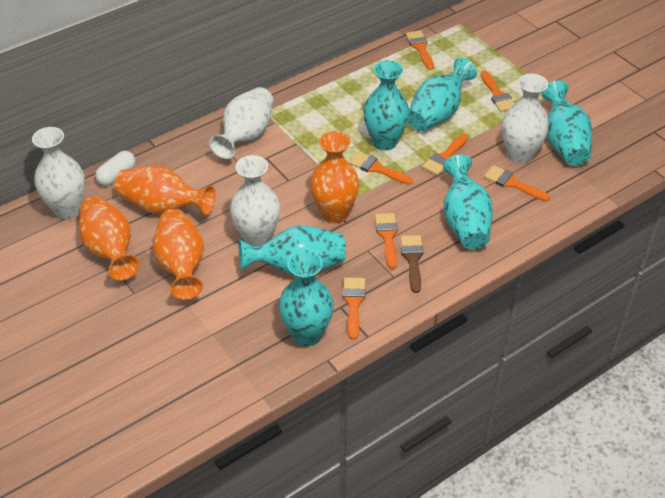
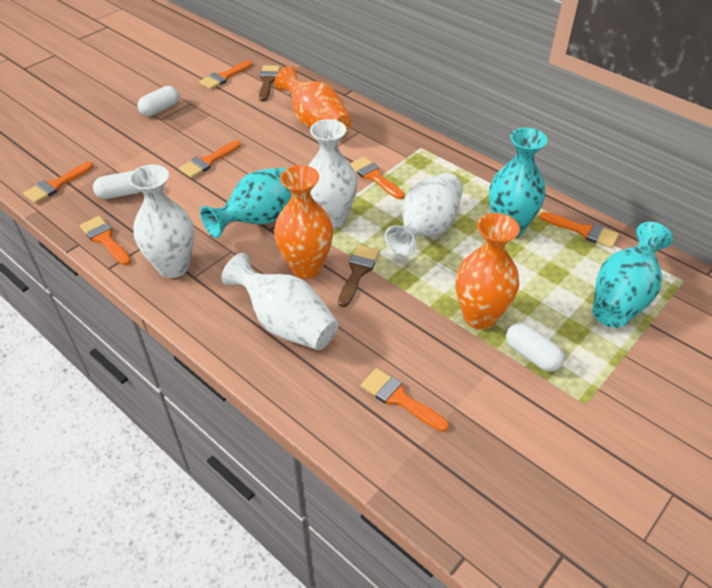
brown brush: [401,235,423,293] = 1 -> [259,65,280,101] [338,245,380,307] = 2
orange vase: [79,196,140,280] [115,166,215,215] [153,209,204,300] [310,131,359,224] = 4 -> [274,66,351,135] [274,165,333,279] [456,213,520,330] = 3
turquoise vase: [239,225,346,275] [279,250,333,346] [363,60,409,150] [408,57,477,131] [443,155,493,249] [541,81,592,166] = 6 -> [200,167,292,238] [489,128,548,238] [593,222,673,328] = 3
white capsule: [95,151,135,186] = 1 -> [93,171,141,199] [137,86,179,116] [506,323,565,372] = 3

